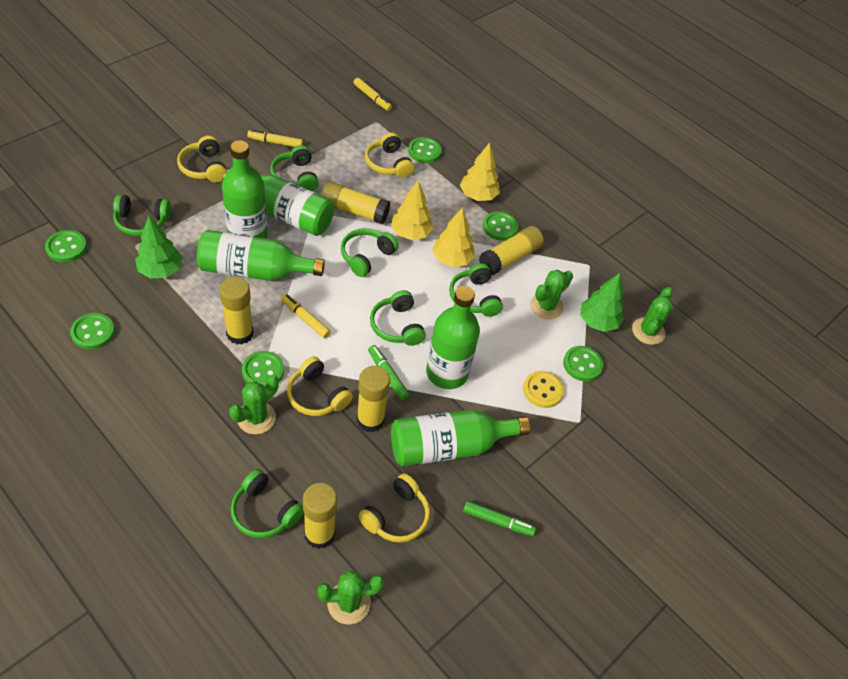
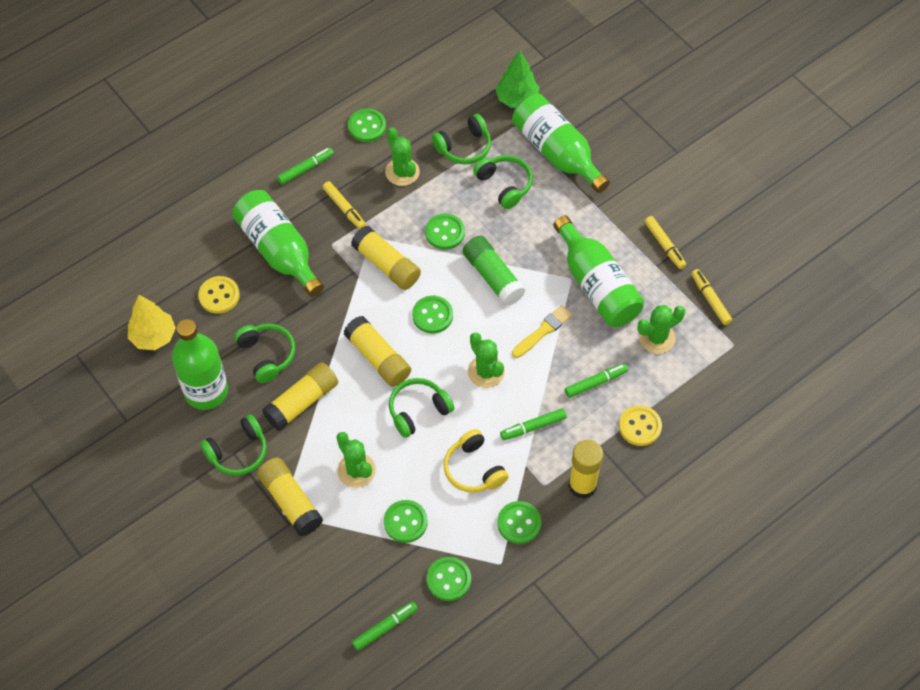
green bottle: [197,230,325,281] [222,140,268,238] [222,169,334,236] [391,410,530,466] [426,286,480,389] = 5 -> [172,319,228,410] [232,190,324,297] [512,94,610,193] [553,215,644,327] = 4
green glue stick: none = 0 -> [463,236,526,306] = 1
green headphones: [113,194,171,236] [231,469,304,538] [270,145,319,191] [341,228,399,277] [370,290,426,346] [449,263,503,317] = 6 -> [200,414,267,476] [234,324,295,383] [389,378,454,438] [432,114,491,164] [473,155,533,209] = 5
green marker: [368,345,409,400] [463,501,536,536] = 2 -> [277,147,334,185] [352,601,418,651] [500,408,567,440] [565,363,628,398] = 4
green tree: [135,216,183,279] [580,273,624,332] = 2 -> [496,51,540,108] = 1
yellow brush: none = 0 -> [512,305,572,358] = 1
yellow button: [523,371,564,408] = 1 -> [198,276,240,314] [619,405,662,446] = 2
yellow headphones: [177,136,226,183] [287,356,353,416] [358,474,430,543] [365,133,414,178] = 4 -> [443,429,509,493] = 1
yellow tree: [391,181,434,240] [432,207,475,267] [460,143,500,201] = 3 -> [128,295,176,350] = 1

